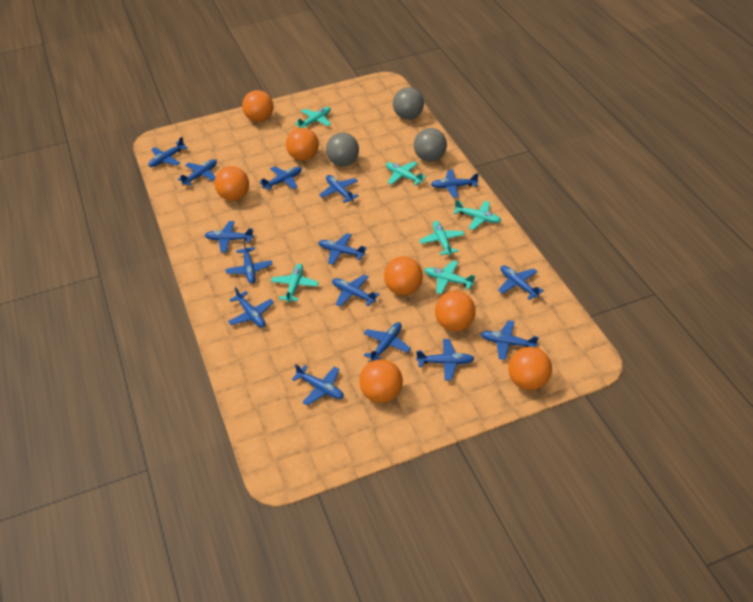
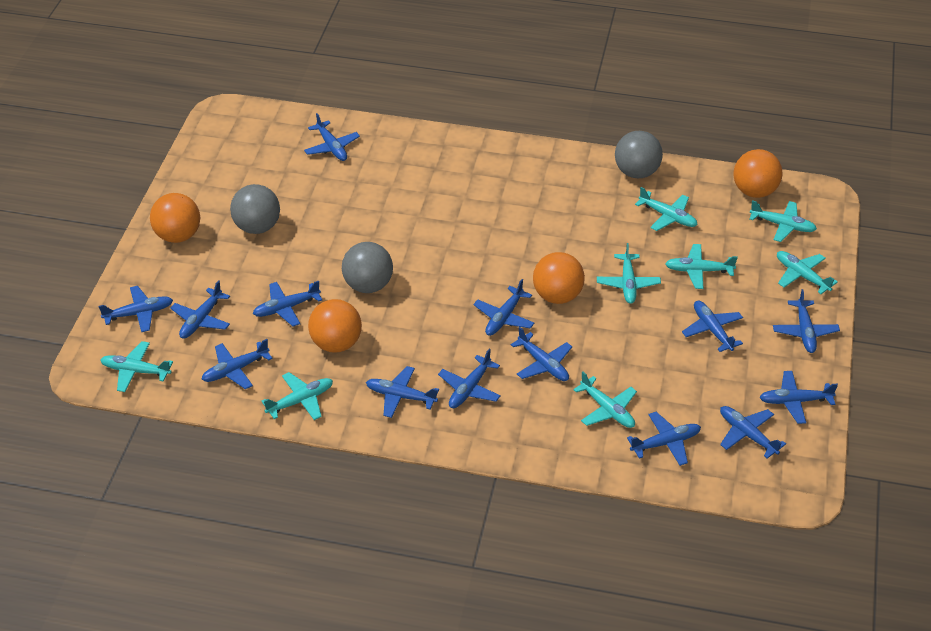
blue plane: [149,137,188,167] [178,159,217,186] [204,221,254,252] [225,240,273,284] [228,287,274,328] [260,166,302,191] [292,364,344,406] [318,233,367,265] [319,175,359,203] [332,275,380,307] [364,322,411,362] [416,339,475,381] [431,170,479,198] [481,320,539,360] [498,265,544,300] = 15 -> [99,286,173,332] [170,280,230,339] [201,339,273,389] [253,281,322,326] [304,113,360,161] [366,366,439,418] [438,348,501,408] [473,279,534,336] [511,327,572,381] [627,412,701,466] [682,301,743,352] [720,406,786,459] [759,371,838,424] [773,289,840,353] = 14
orange ball: [214,166,249,201] [242,90,273,122] [286,127,319,161] [359,359,403,403] [384,256,423,295] [435,291,476,331] [508,347,552,390] = 7 -> [150,193,200,243] [308,299,362,353] [533,252,585,304] [733,149,782,198] = 4
turquoise plane: [271,264,319,303] [295,107,331,128] [386,161,426,185] [419,221,465,256] [424,260,476,294] [453,200,501,230] = 6 -> [101,341,173,392] [261,372,333,420] [573,371,637,428] [597,243,661,304] [635,187,698,231] [665,244,738,289] [749,200,817,242] [777,251,838,294] = 8

